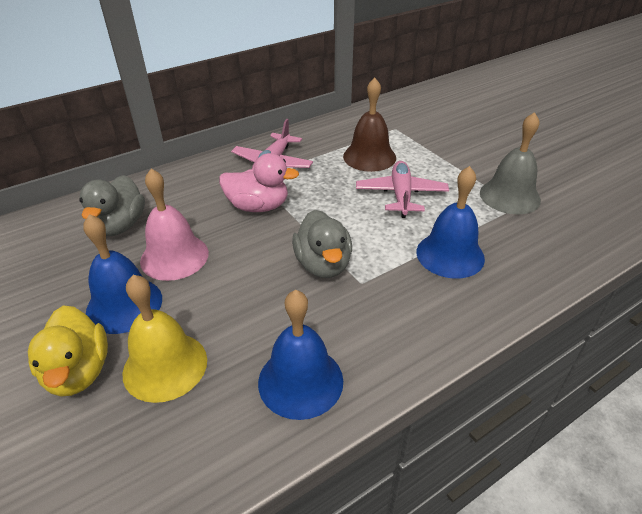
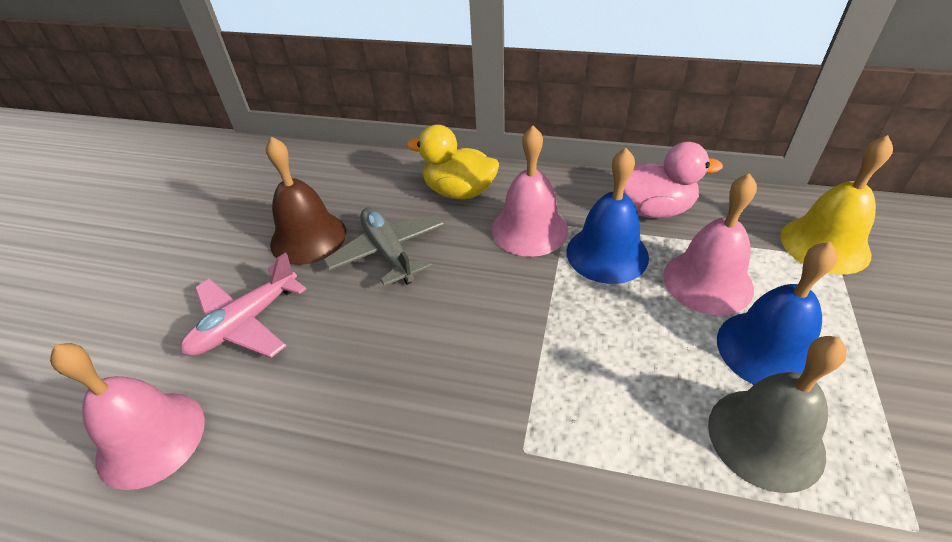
blue bell: [84,214,162,334] [258,290,343,420] [416,166,485,279] = 3 -> [566,148,649,284] [717,242,838,385] = 2
grey duck: [79,175,145,236] [292,210,352,278] = 2 -> none = 0
grey plane: none = 0 -> [324,207,444,286] = 1
pink bell: [140,169,209,281] = 1 -> [50,343,205,490] [491,126,568,257] [663,173,757,315] = 3
pink plane: [231,119,313,169] [356,161,449,218] = 2 -> [180,252,306,358] = 1

